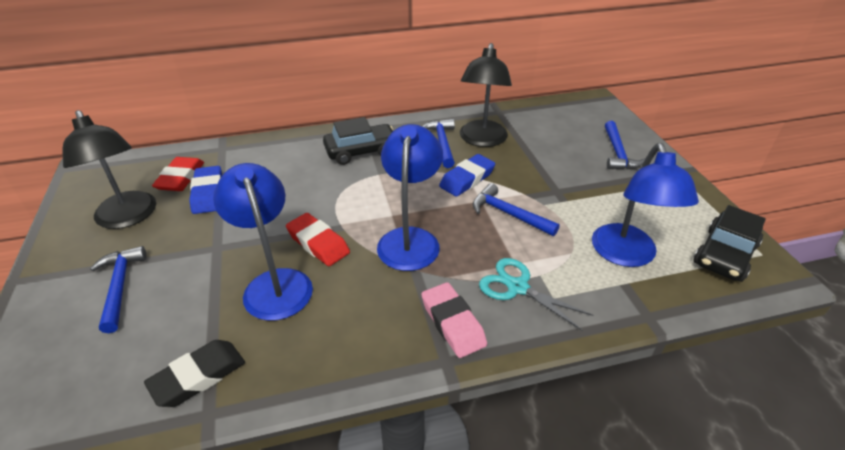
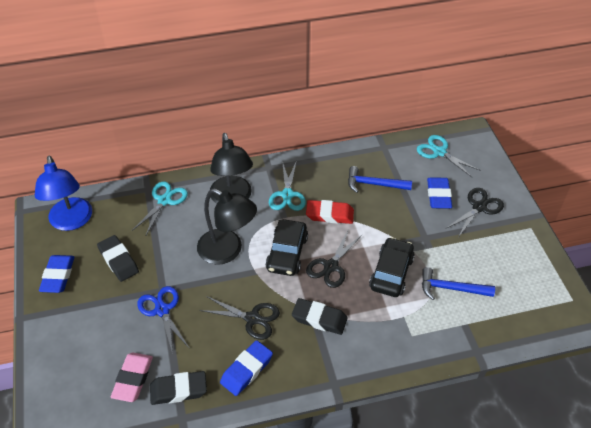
black eraser: [144,340,245,407] = 1 -> [97,235,139,282] [150,371,207,405] [292,298,348,335] = 3
black scissors: none = 0 -> [200,296,280,340] [306,231,363,288] [445,188,504,237] = 3
blue eraser: [189,166,222,214] [439,154,495,197] = 2 -> [39,255,74,293] [220,340,273,396] [427,177,452,209] = 3
blue hammer: [90,246,147,333] [422,119,455,168] [473,183,560,236] [605,121,645,170] = 4 -> [348,166,412,193] [422,267,495,300] = 2
blue lamp: [213,163,313,321] [377,124,443,271] [592,143,699,267] = 3 -> [35,156,92,231] = 1
blue scissors: none = 0 -> [137,286,190,354] = 1
red eraser: [152,157,204,191] [286,213,350,266] = 2 -> [306,200,354,224] = 1
turquoise scissors: [479,258,594,331] = 1 -> [132,182,188,237] [269,160,306,211] [417,135,481,178] = 3

